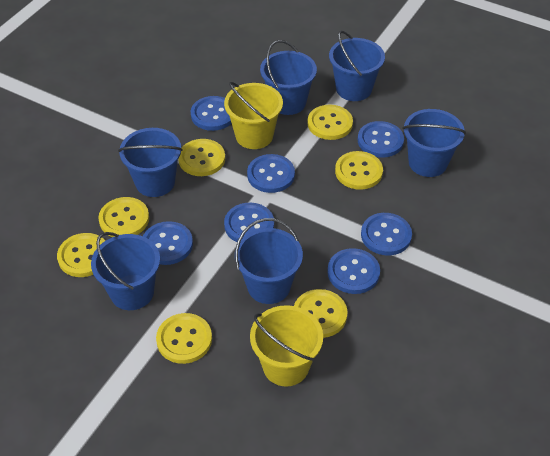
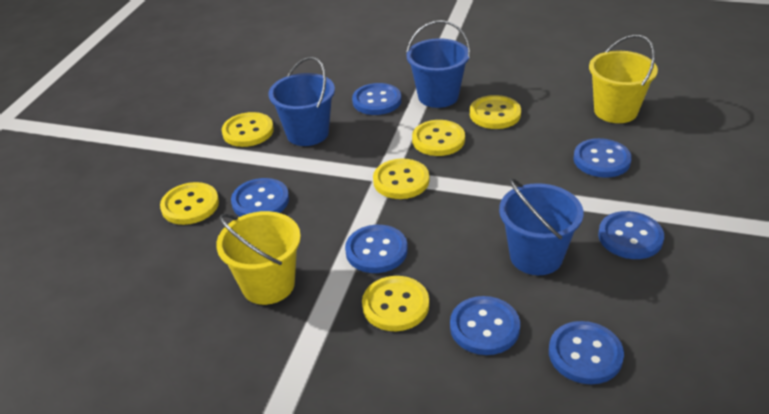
blue bucket: [91,232,160,310] [118,128,183,197] [235,218,303,304] [260,40,317,115] [329,31,385,101] [402,109,466,177] = 6 -> [268,57,335,146] [406,20,471,108] [499,178,584,275] = 3
yellow button: [57,233,105,277] [99,197,149,237] [156,313,212,364] [178,139,225,176] [294,289,347,338] [308,105,353,140] [335,151,383,190] = 7 -> [160,182,219,225] [222,112,274,147] [362,276,429,331] [373,158,429,199] [412,120,465,156] [470,95,521,129] = 6

